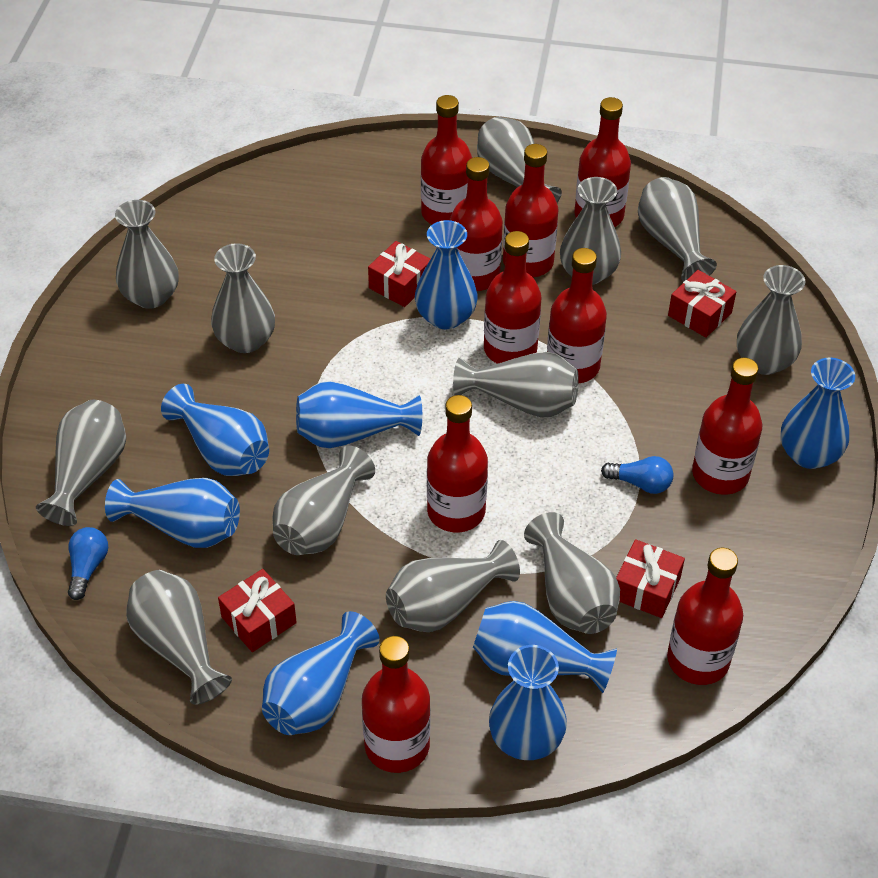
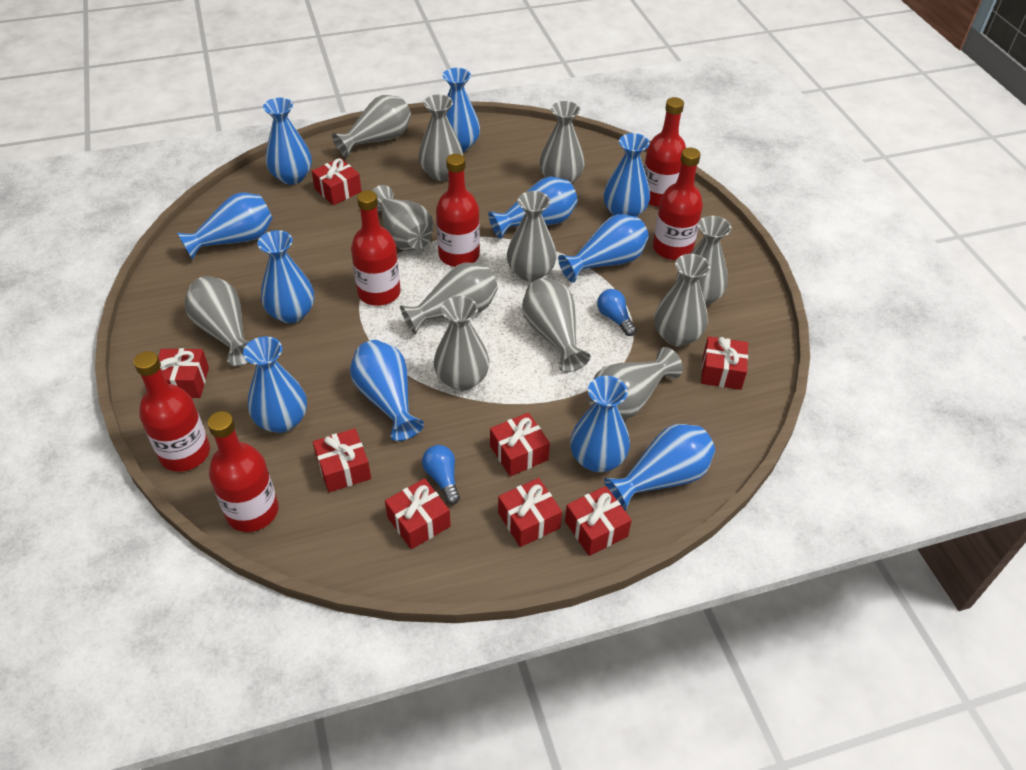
blue vase: [105,478,240,548] [161,384,269,476] [262,611,379,735] [296,381,422,448] [415,220,478,329] [473,601,617,693] [489,645,567,760] [781,357,855,469] = 8 -> [177,192,273,260] [243,336,307,433] [258,230,314,323] [263,98,312,185] [350,340,424,441] [443,68,480,152] [488,177,578,239] [558,214,649,283] [570,376,630,472] [604,133,650,217] [604,424,715,511] = 11
red bottle: [362,636,430,773] [421,95,472,224] [427,395,488,532] [450,157,503,291] [484,231,542,364] [503,144,558,277] [547,248,607,383] [575,97,631,227] [667,548,743,685] [692,358,762,495] = 10 -> [134,351,210,472] [207,411,278,532] [351,190,401,306] [436,154,480,267] [644,97,686,207] [653,148,703,260] = 6
red gift: [218,569,297,652] [368,241,430,307] [616,539,685,618] [668,270,736,338] = 4 -> [158,348,209,398] [312,158,362,205] [313,428,371,492] [385,478,451,549] [490,412,550,477] [498,478,562,547] [565,486,632,556] [701,336,748,390] = 8

